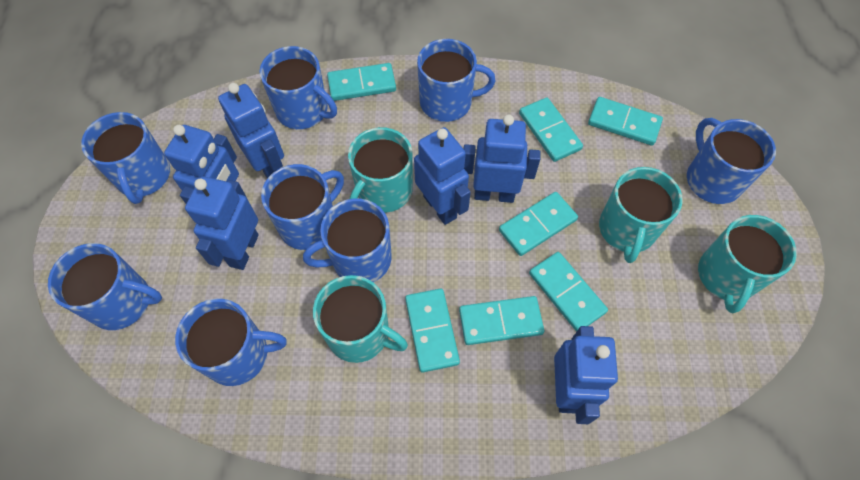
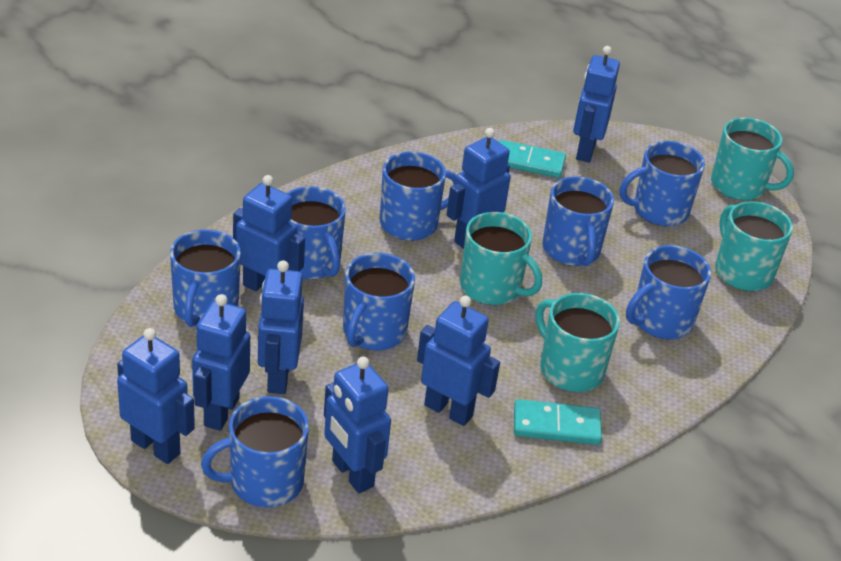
blue robot: [164,125,239,204] [185,176,259,270] [218,83,284,178] [414,127,471,225] [464,115,541,203] [554,326,618,424] = 6 -> [117,328,195,464] [192,294,250,431] [233,175,305,291] [258,260,304,394] [324,357,391,493] [417,296,500,426] [447,128,511,249] [573,46,620,162] = 8
turquoise domino: [327,63,396,101] [405,289,460,372] [459,296,544,345] [499,192,578,256] [519,97,583,162] [529,252,608,332] [588,97,663,146] = 7 -> [498,140,566,178] [514,399,602,445] = 2

